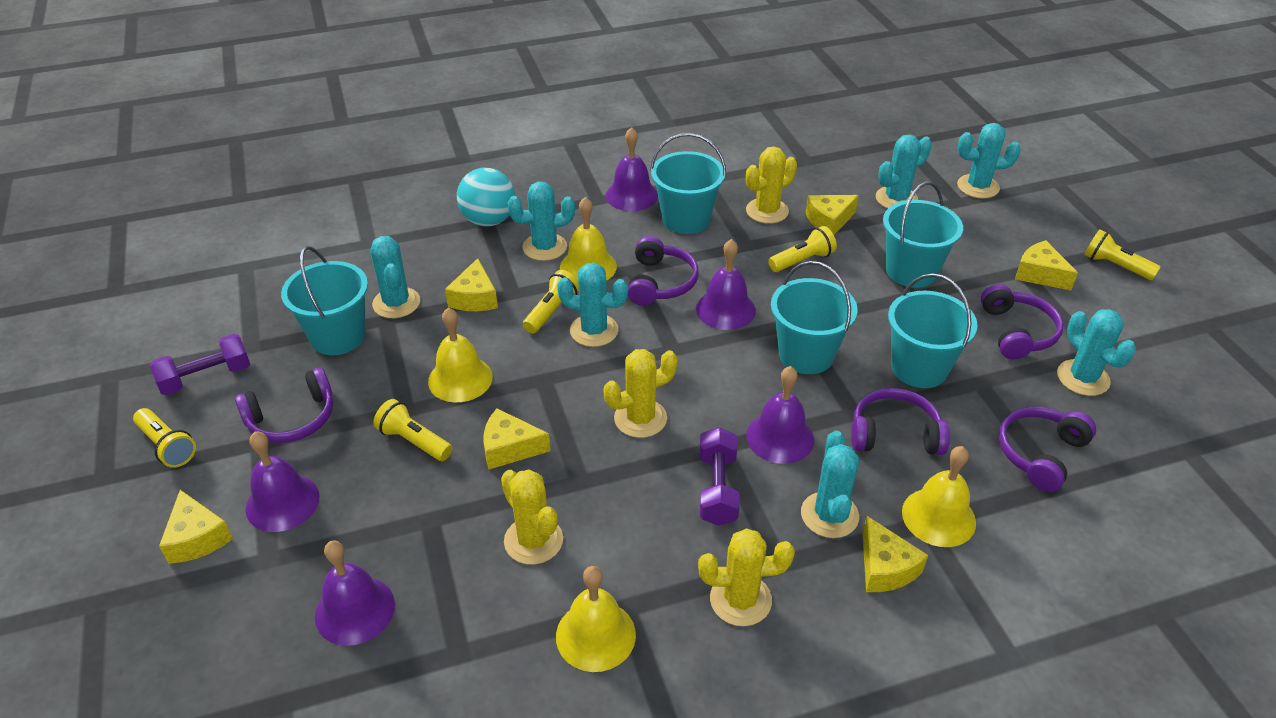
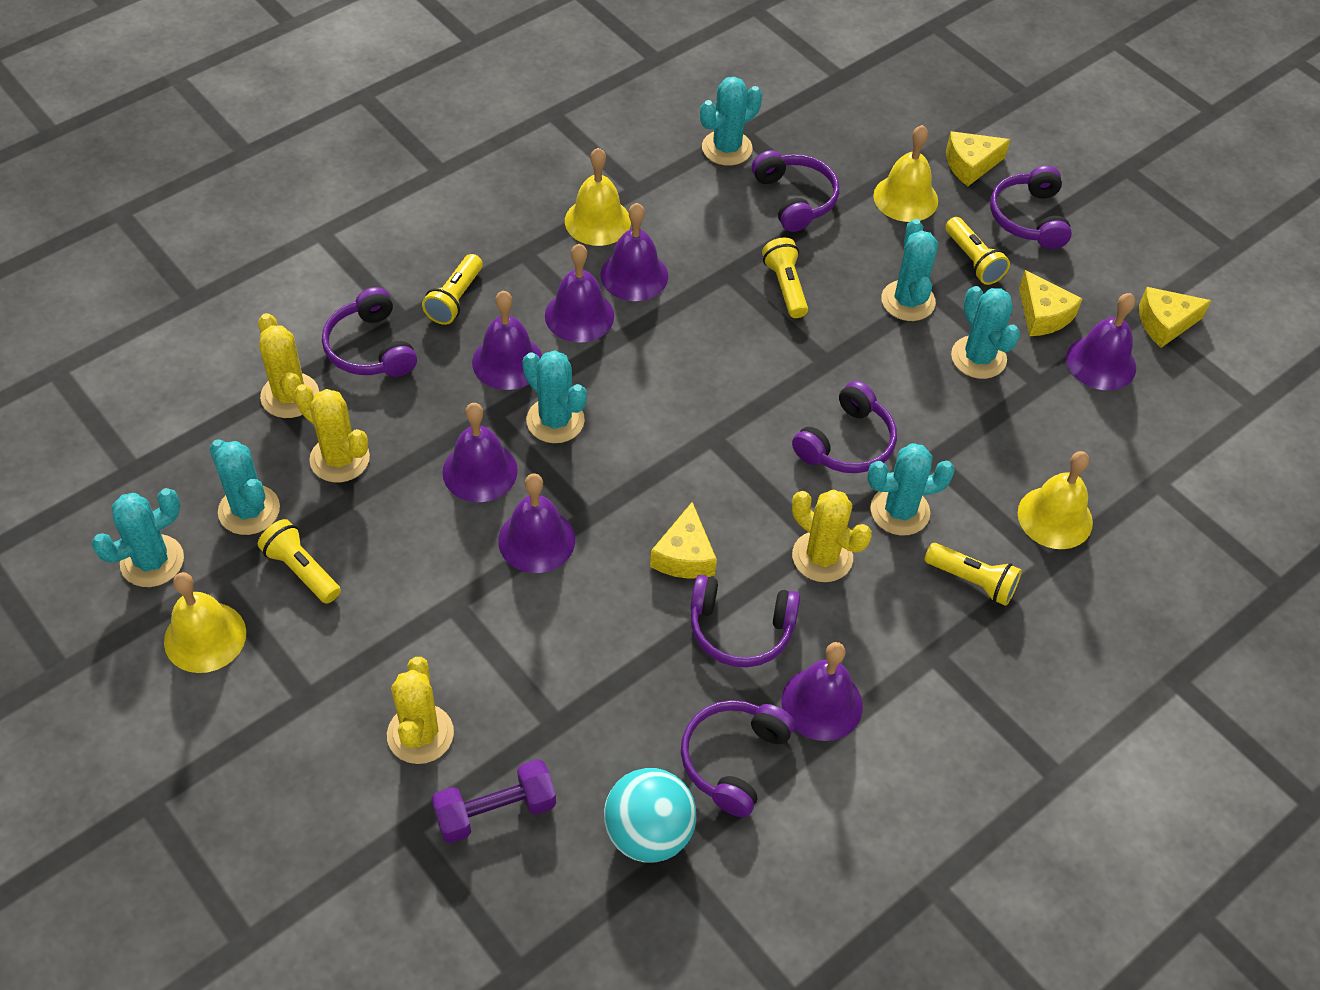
purple bell: [245,431,320,532] [315,540,395,646] [605,127,658,211] [696,239,756,330] [746,366,814,464] = 5 -> [442,403,518,502] [472,291,542,390] [498,473,575,573] [545,244,614,343] [600,203,668,301] [781,642,863,741] [1066,293,1136,390] = 7
purple dumbbell: [150,334,250,395] [700,427,740,526] = 2 -> [432,759,556,843] = 1
purple headphones: [235,367,333,443] [628,236,699,306] [851,388,950,455] [981,284,1064,360] [999,407,1096,492] = 5 -> [322,287,417,377] [681,700,795,817] [690,575,800,667] [752,150,839,232] [792,381,897,473] [990,165,1072,249] = 6
turquoise bucket: [281,246,368,355] [650,133,726,234] [771,261,858,374] [883,181,963,288] [888,273,978,388] = 5 -> none = 0
yellow cheese: [159,490,233,564] [445,258,498,311] [484,409,551,469] [806,195,859,235] [862,516,928,592] [1015,240,1078,290] = 6 -> [650,502,717,579] [946,131,1011,186] [1019,270,1083,336] [1139,287,1211,348] = 4

